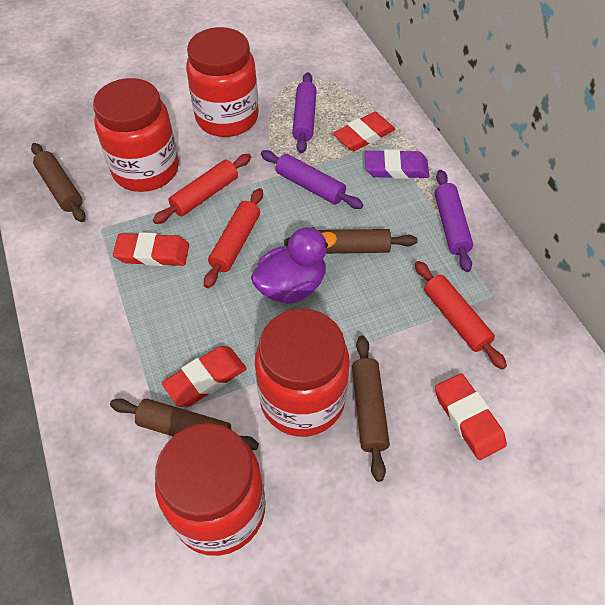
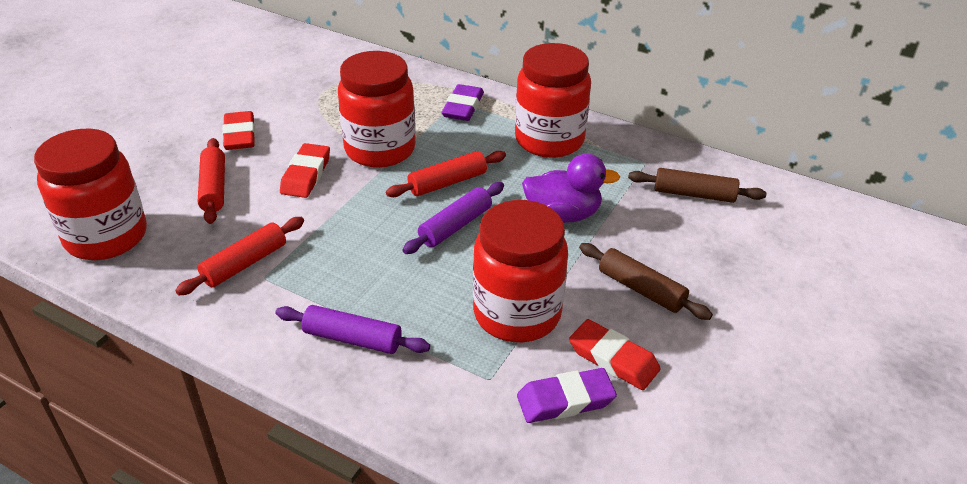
brown rolling pin: [31,143,86,222] [110,398,259,450] [284,229,418,254] [352,336,390,482] = 4 -> [579,243,713,320] [628,168,766,203] = 2
purple eraser: [365,149,429,179] = 1 -> [442,84,484,121] [517,368,617,423] = 2
purple rolling pin: [261,150,363,209] [292,72,317,153] [435,170,473,272] = 3 -> [275,305,430,354] [403,182,504,254] = 2
red eraser: [113,232,189,266] [162,346,247,407] [333,112,395,151] [435,373,507,460] = 4 -> [222,111,255,150] [280,143,330,198] [569,319,661,390] = 3

